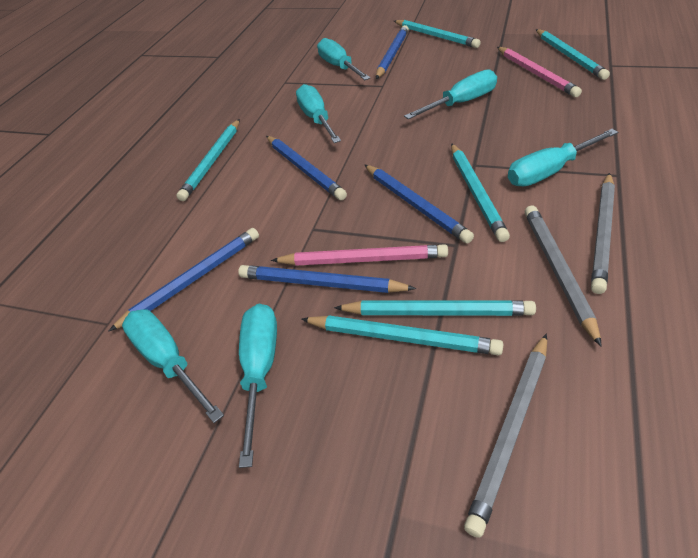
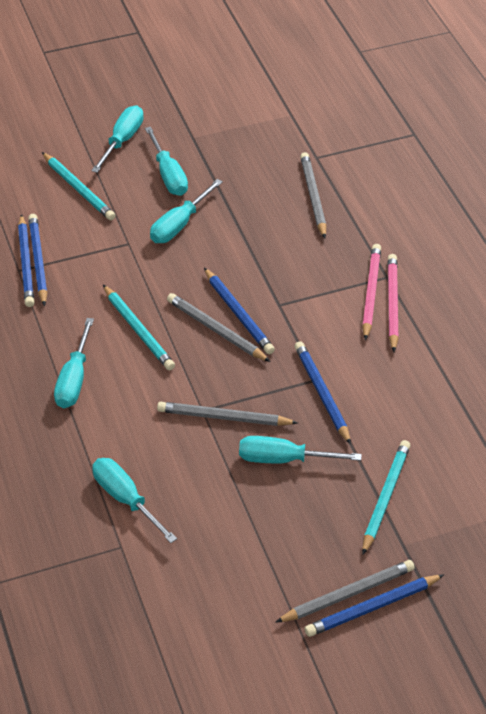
grey pencil: [464,334,547,538] [525,206,602,347] [591,173,615,294] = 3 -> [157,402,298,426] [167,293,271,362] [275,560,415,623] [300,152,326,238] = 4
turquoise pencil: [176,119,240,201] [301,315,503,355] [334,300,536,316] [394,20,481,48] [451,143,510,242] [536,29,610,80] = 6 -> [42,152,116,220] [103,285,175,370] [362,440,411,555] = 3

